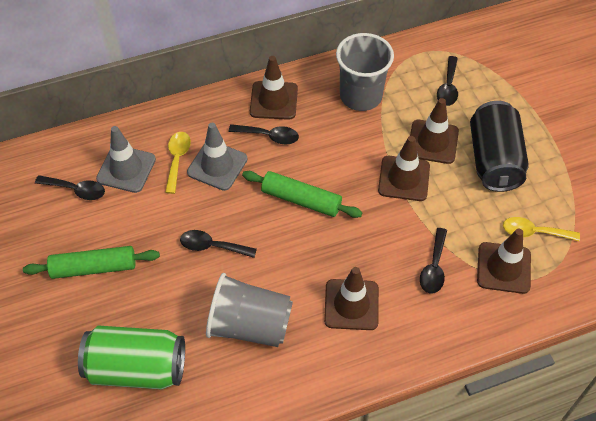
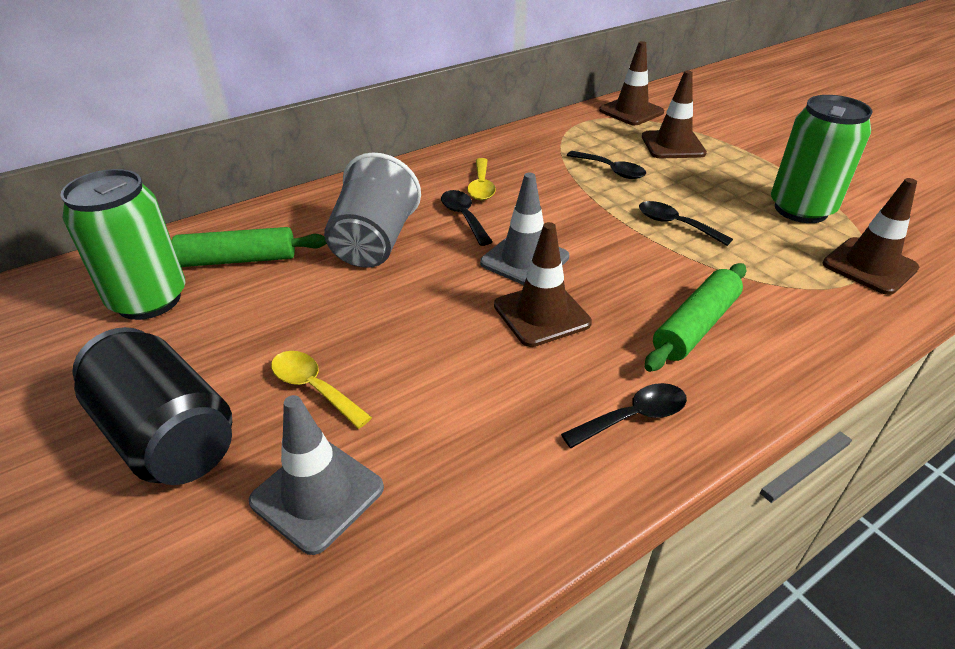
black spoon: [35,175,105,200] [180,230,257,258] [229,124,299,144] [420,228,447,294] [437,56,458,106] = 5 -> [441,190,492,246] [561,383,687,448] [567,151,646,179] [639,201,733,246] = 4
brown traffic cone: [250,56,298,120] [324,267,379,330] [378,136,430,201] [410,98,459,164] [477,229,531,294] = 5 -> [494,222,592,347] [599,41,664,125] [642,70,707,158] [823,178,919,295] = 4
green can: [78,326,185,389] = 1 -> [60,169,185,320] [771,95,872,223] = 2
grey cup: [206,273,293,347] [336,33,394,111] = 2 -> [324,152,421,268] = 1

